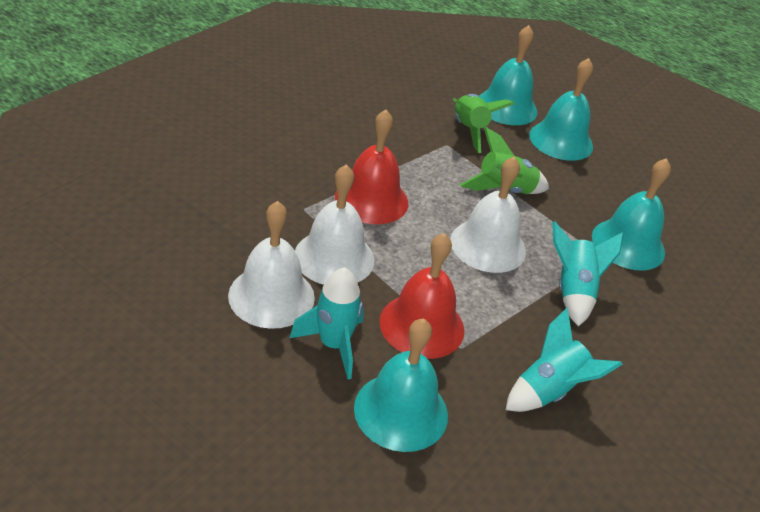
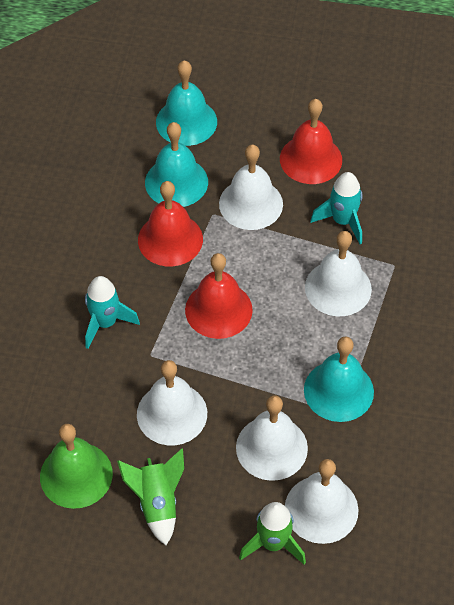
green bell: none = 0 -> [40,424,113,509] = 1
red bell: [335,110,408,224] [379,233,464,359] = 2 -> [138,181,203,266] [185,253,253,339] [280,99,342,184] = 3
turquoise bell: [354,318,448,452] [479,25,537,125] [529,58,593,161] [592,158,671,270] = 4 -> [145,122,208,207] [156,60,217,146] [304,336,374,422] = 3
turquoise rocket: [290,267,364,379] [506,308,623,412] [552,221,624,327] = 3 -> [85,276,140,349] [310,172,362,244] = 2
white bell: [228,201,315,329] [295,165,374,285] [450,157,526,273] = 3 -> [137,360,207,445] [219,145,283,230] [236,395,308,481] [285,459,359,544] [305,231,372,316] = 5

